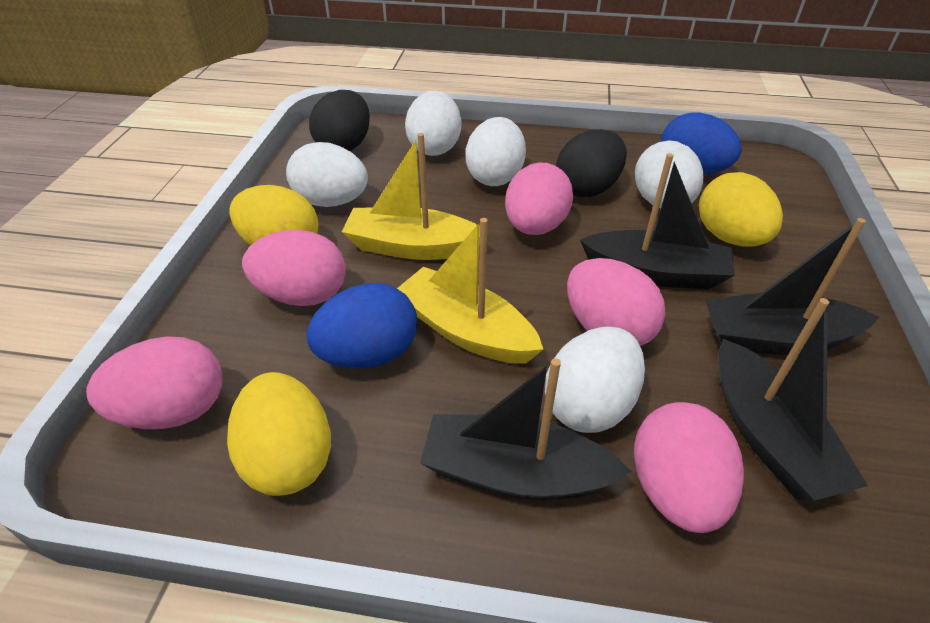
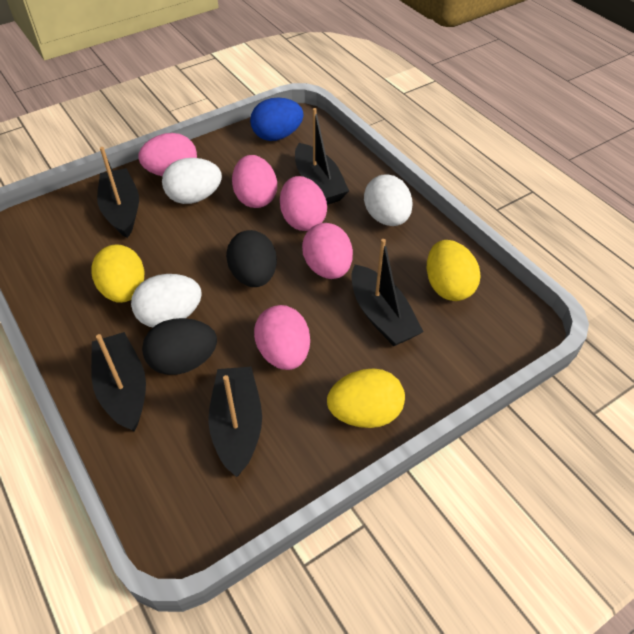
black boat: [420,358,631,500] [580,153,735,290] [705,218,879,355] [718,298,868,501] = 4 -> [91,332,146,432] [97,147,139,238] [208,367,262,477] [295,108,349,205] [351,239,424,346] = 5
blue egg: [306,283,417,369] [661,112,742,174] = 2 -> [250,98,304,141] = 1
white egg: [286,142,368,207] [405,91,461,156] [465,117,526,186] [545,327,645,433] [635,141,703,208] = 5 -> [131,274,202,327] [162,158,222,204] [364,174,413,226] = 3
yellow boat: [342,133,480,260] [397,218,543,364] = 2 -> none = 0

